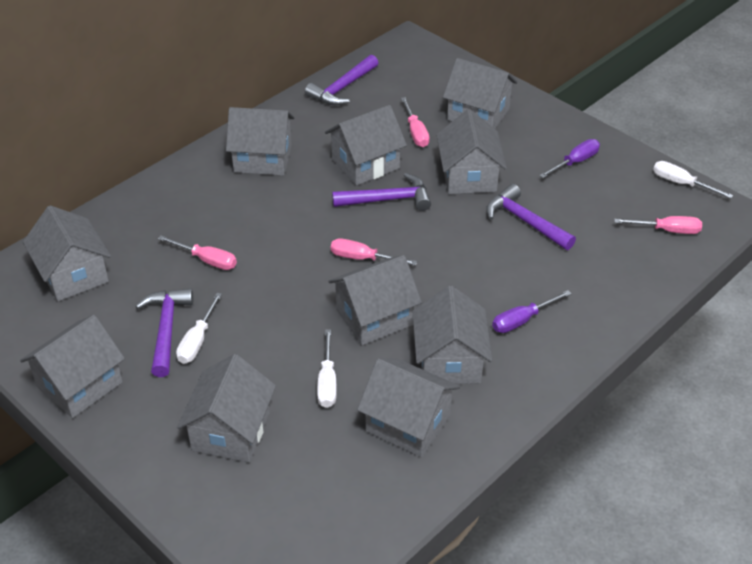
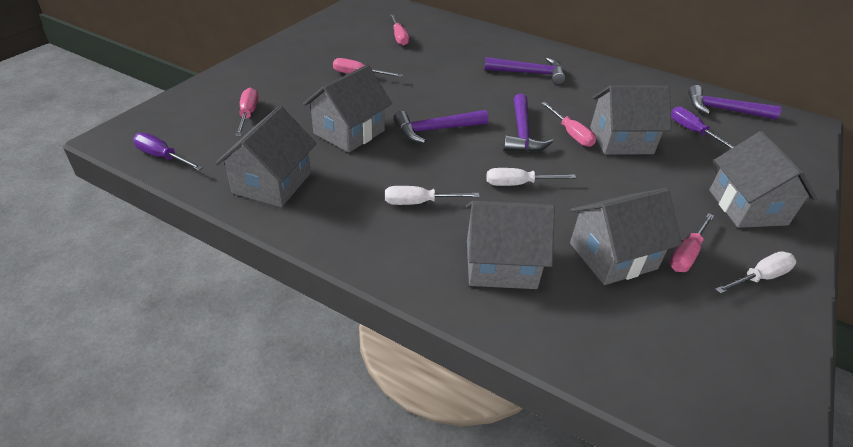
grey house: [20,315,125,418] [23,205,111,301] [177,354,276,463] [226,107,294,176] [325,105,407,186] [328,255,422,345] [357,358,460,457] [412,285,492,384] [437,109,507,194] [443,58,517,129] = 10 -> [215,106,316,207] [303,65,392,153] [466,201,555,289] [570,188,682,285] [590,85,672,155] [709,131,817,228] = 6
pink screwdriver: [158,236,237,270] [331,238,417,265] [401,97,430,147] [614,216,702,234] = 4 -> [235,88,258,136] [333,58,403,77] [390,14,409,46] [541,102,596,147] [670,213,714,272] = 5

